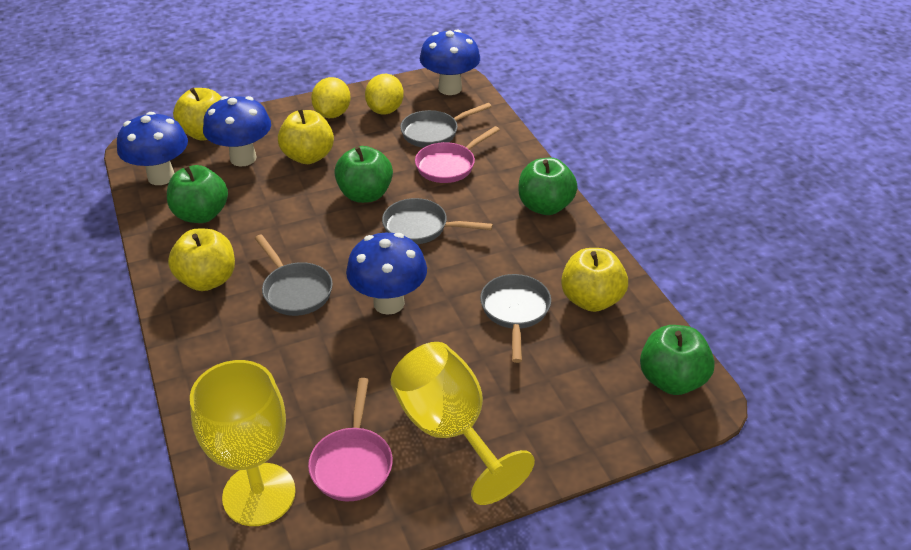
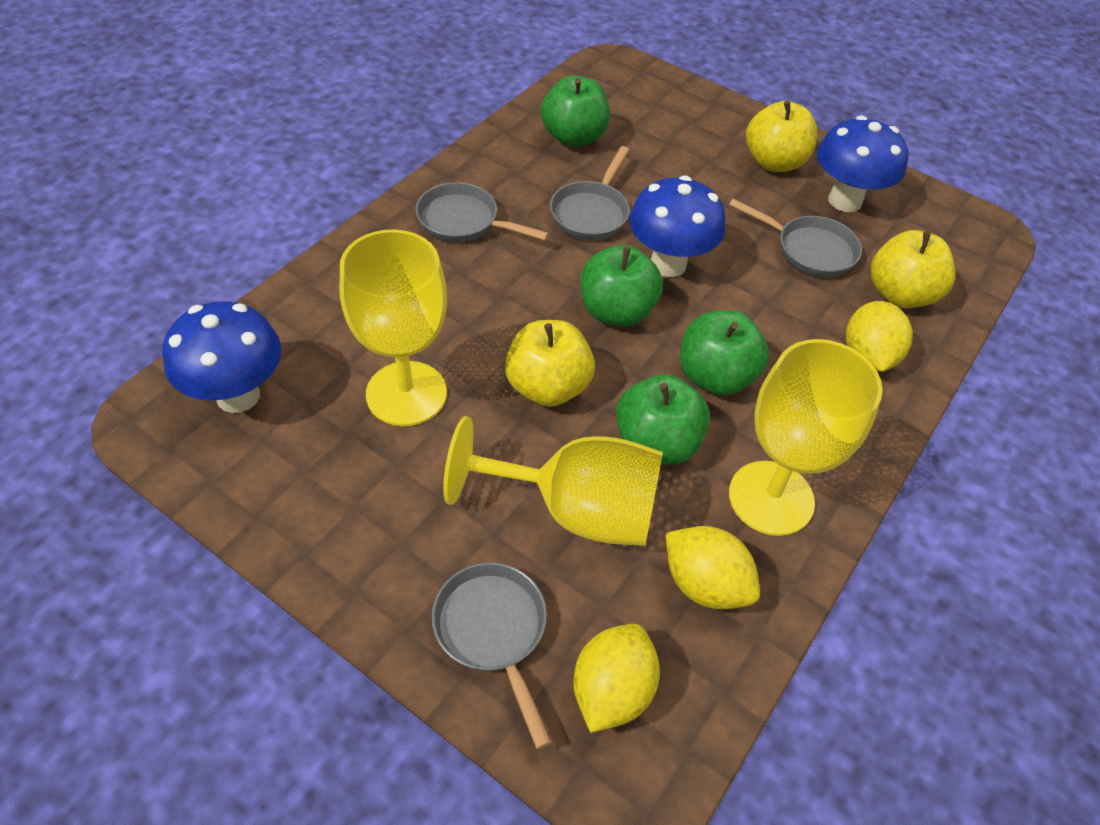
blue mushroom: [117,112,188,185] [203,96,271,167] [346,233,427,315] [420,30,480,95] = 4 -> [162,301,281,413] [629,176,725,277] [817,115,908,212] = 3
pink pan: [308,378,393,501] [415,126,500,183] = 2 -> none = 0
yellow apple: [168,229,235,291] [173,88,221,141] [278,109,334,164] [561,248,628,312] = 4 -> [505,320,595,407] [746,101,817,172] [870,230,955,308] = 3
yellow goblet: [190,360,296,526] [391,342,535,505] = 2 -> [339,230,447,426] [443,416,663,546] [729,339,883,536] = 3
yellow lemon: [311,77,351,118] [365,74,404,115] = 2 -> [573,624,660,733] [665,526,760,609] [846,301,913,372] = 3

